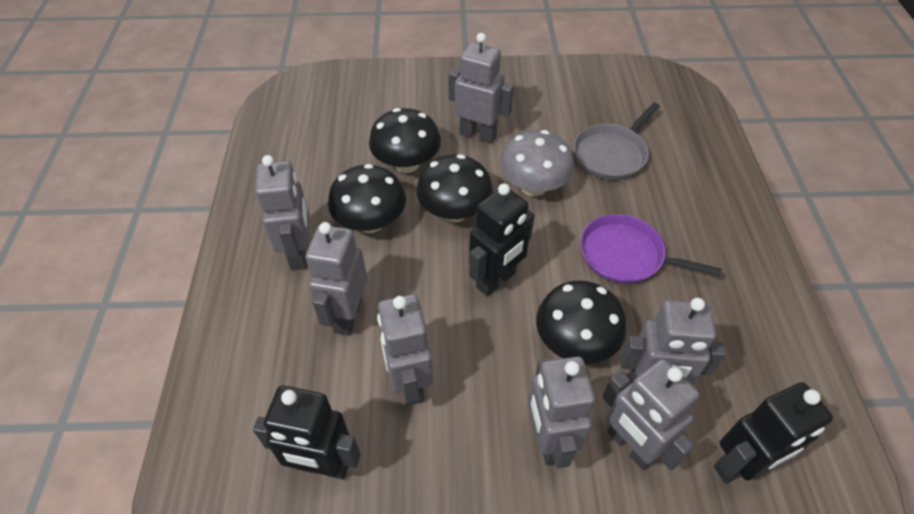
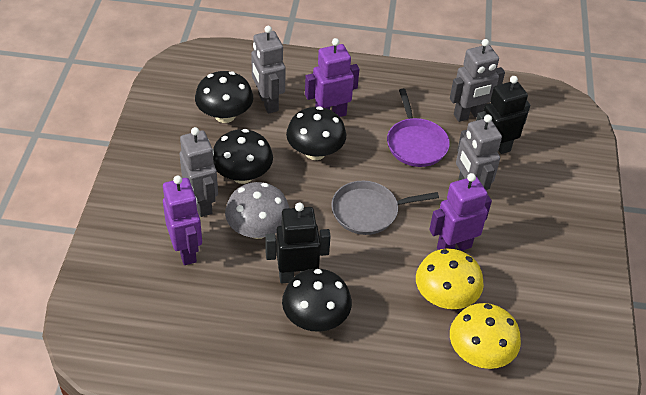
black robot: [253,385,361,479] [469,183,535,297] [714,382,833,483] = 3 -> [265,203,331,283] [476,76,530,154] = 2
grey robot: [255,155,309,270] [305,222,367,336] [377,294,433,406] [448,33,514,143] [528,356,595,468] [602,359,699,471] [620,298,726,385] = 7 -> [180,127,218,217] [251,26,286,114] [450,39,505,122] [456,115,502,190] = 4
purple robot: none = 0 -> [163,175,202,265] [305,38,359,117] [429,173,492,251] = 3
yellow mushroom: none = 0 -> [416,249,484,309] [450,303,521,369] = 2

